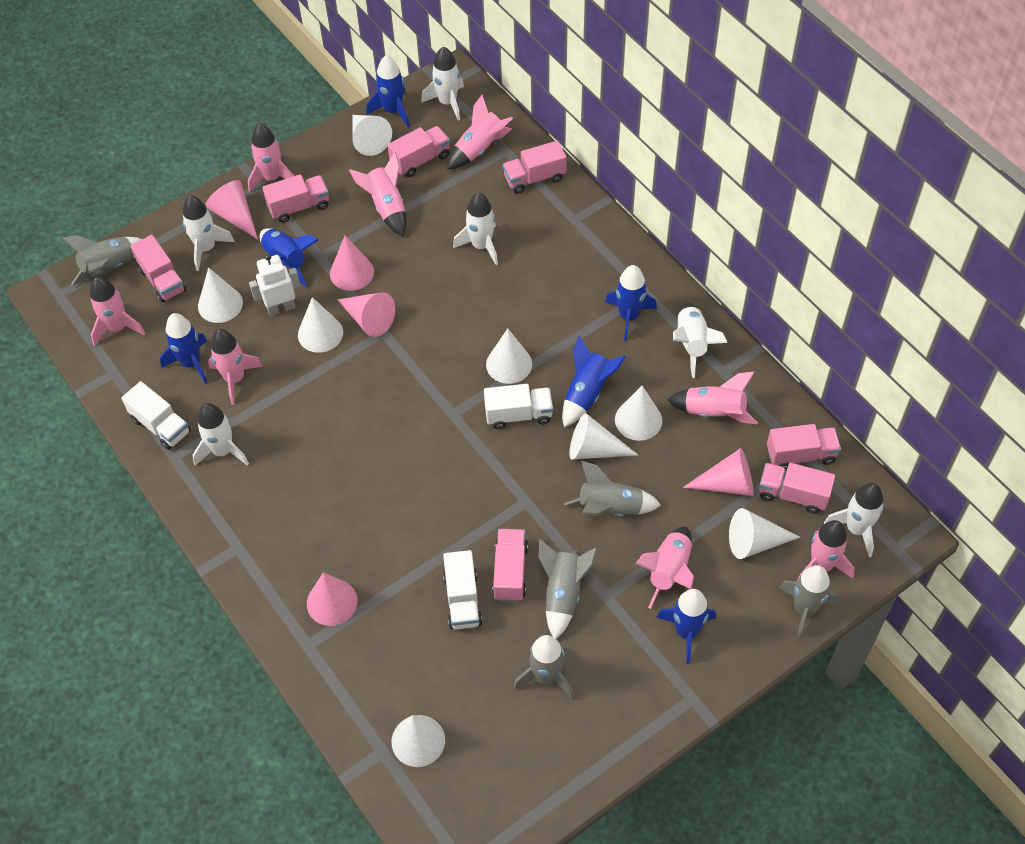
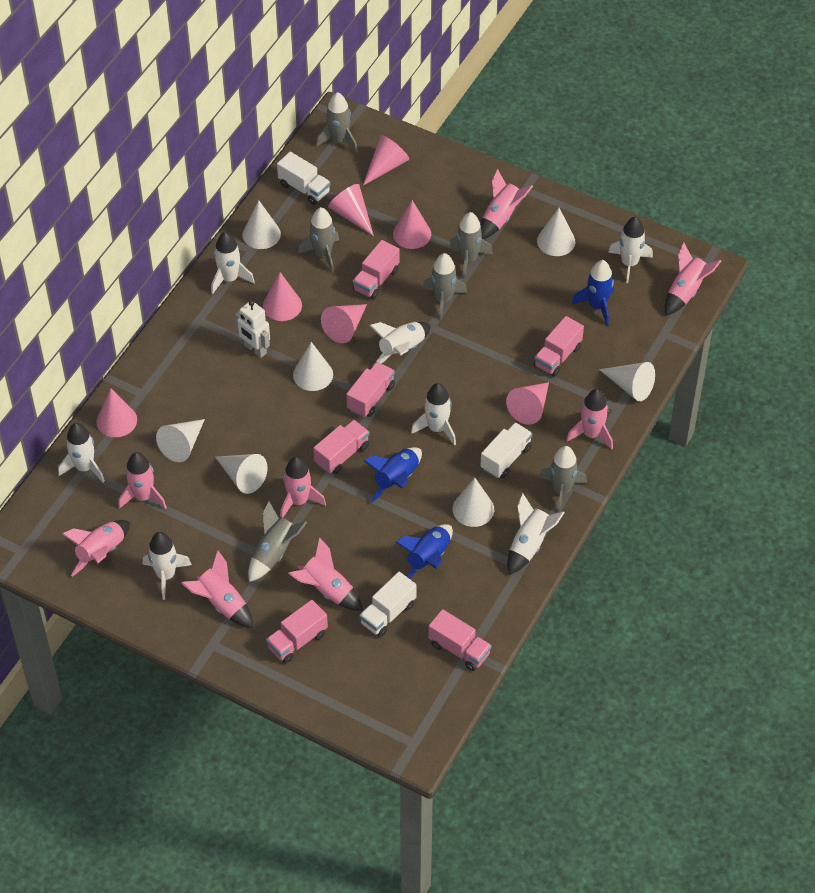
blue rocket: [160,313,208,384] [259,228,319,287] [366,55,409,127] [562,336,626,427] [605,265,657,341] [657,589,716,664] = 6 -> [364,447,422,503] [395,524,453,579] [572,260,614,326] = 3
grey rocket: [62,235,142,286] [514,635,574,699] [538,539,598,639] [564,461,661,516] [779,565,838,640] = 5 -> [248,501,307,582] [298,207,339,273] [316,92,358,153] [422,253,467,320] [449,212,493,279] [539,446,587,513] = 6
pink cone: [205,180,258,240] [307,572,358,626] [330,235,374,291] [337,292,395,337] [683,448,754,496] = 5 -> [96,388,137,437] [263,272,302,321] [321,304,367,343] [328,184,374,236] [363,135,409,186] [393,200,431,249] [506,382,549,425] = 7
pink truck: [131,235,187,303] [262,174,329,223] [387,126,450,177] [492,529,528,602] [503,141,567,194] [759,463,835,514] [767,424,841,470] = 7 -> [266,600,328,663] [313,420,369,474] [346,362,395,417] [353,240,400,299] [428,609,492,671] [534,316,584,377] = 6
white cone: [198,268,243,323] [298,297,343,353] [352,115,392,156] [392,715,445,767] [486,329,532,384] [569,413,638,460] [615,386,662,441] [729,508,800,559] = 8 -> [156,419,205,462] [215,454,268,494] [242,200,281,249] [293,342,333,391] [453,478,494,527] [537,208,575,256] [599,362,655,402] = 7
white rocket: [182,196,235,271] [193,403,249,466] [421,47,464,121] [453,193,498,265] [673,303,728,378] [824,483,884,557] = 6 -> [58,423,105,483] [143,532,192,600] [211,232,255,294] [369,322,431,367] [411,383,456,446] [507,493,565,575] [608,217,653,283] = 7

